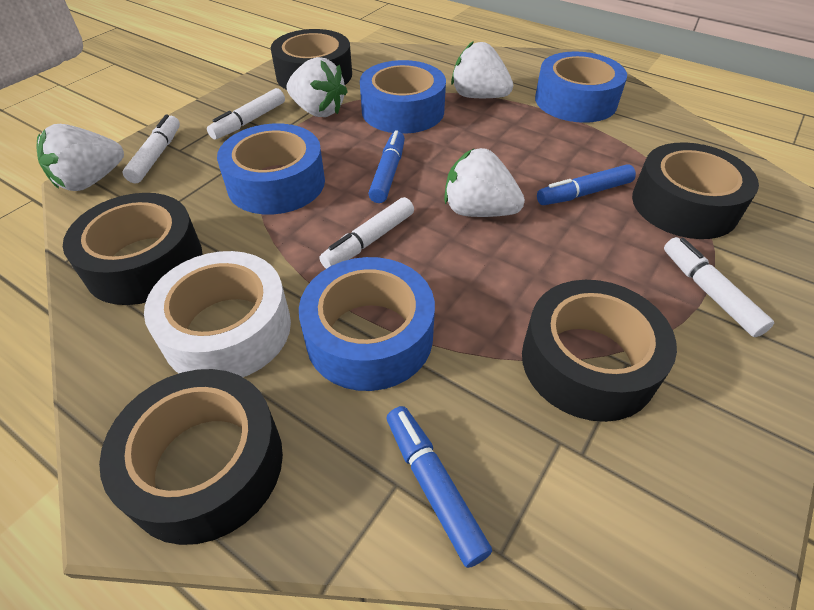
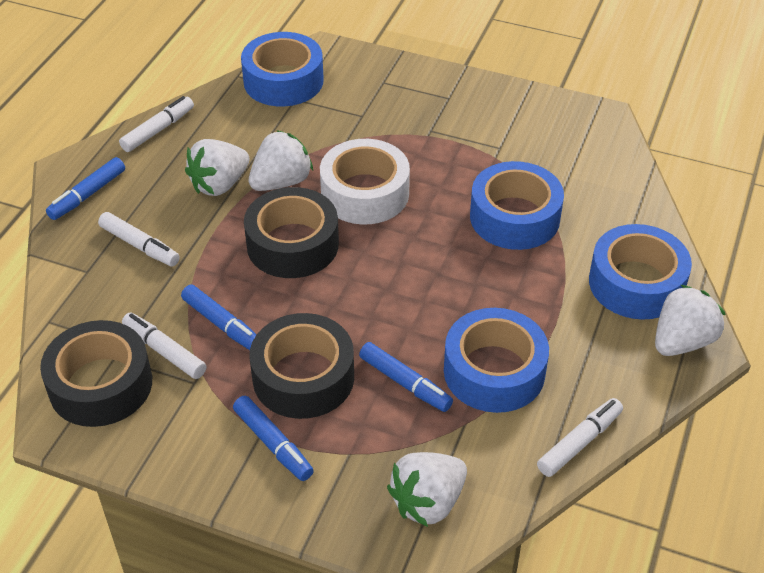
black tape: [63,193,202,305] [99,369,283,545] [271,29,352,90] [522,280,677,422] [632,142,759,239] = 5 -> [40,320,152,427] [244,187,339,278] [249,313,354,419] = 3
blue marker: [369,131,405,203] [387,406,492,568] [537,164,636,205] = 3 -> [46,157,125,220] [181,284,257,350] [233,396,314,481] [359,342,453,412] = 4

